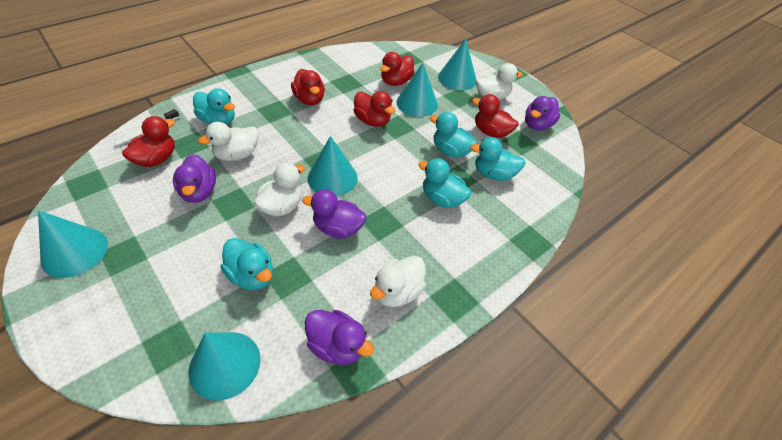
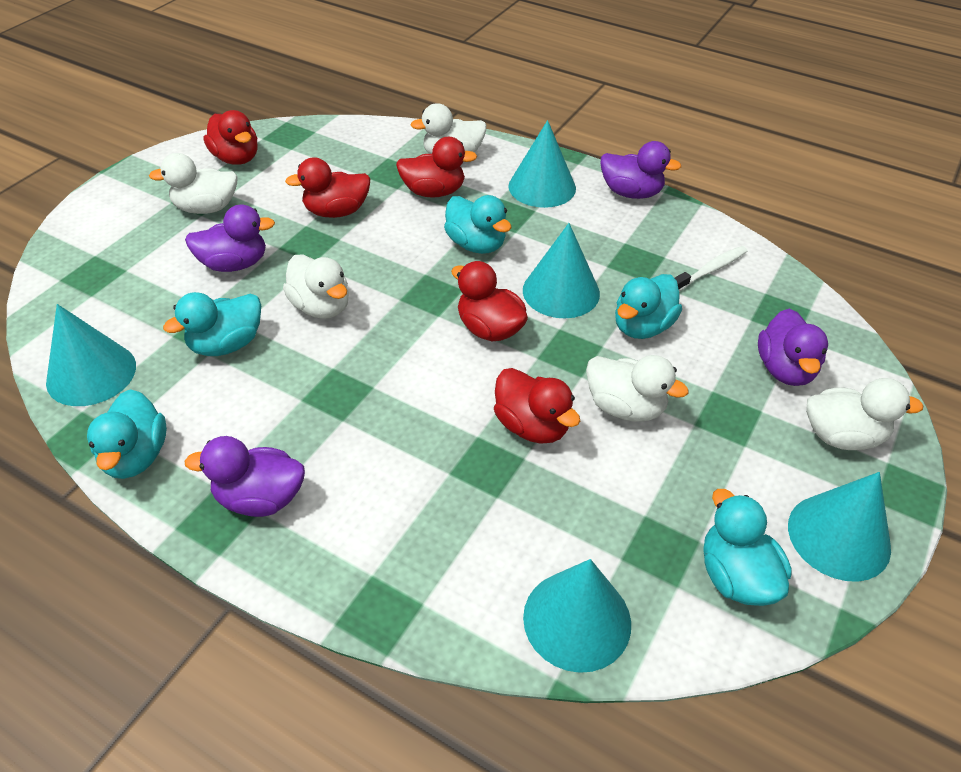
white duck: [198,122,259,161] [254,163,305,216] [370,256,426,307] [476,63,523,100] = 4 -> [149,153,238,214] [283,254,349,319] [411,103,486,154] [586,355,689,422] [806,378,923,450] = 5

